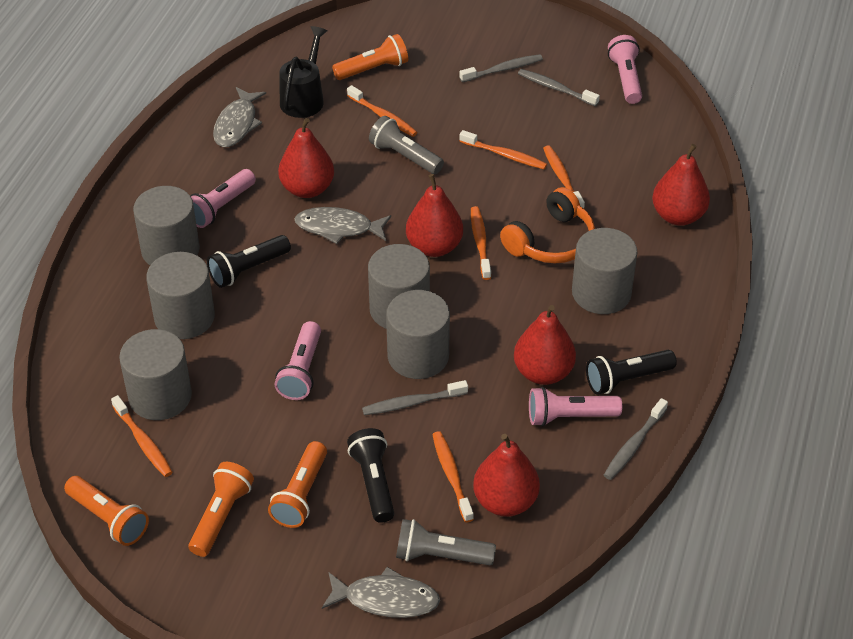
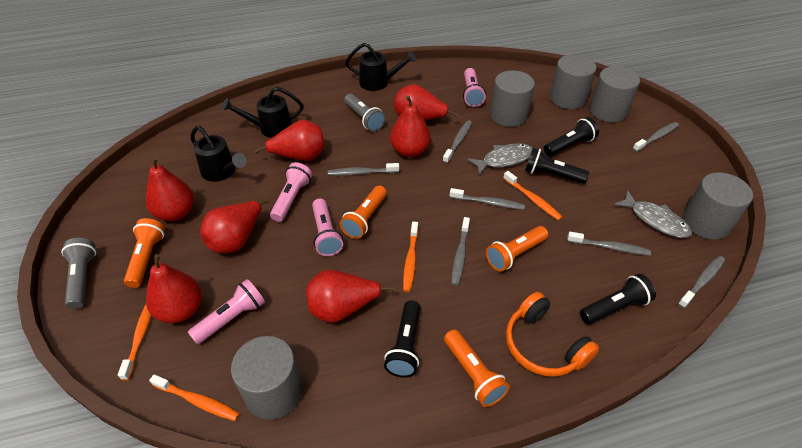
black flashlight: [207,235,291,288] [347,428,394,523] [586,350,677,395] = 3 -> [384,300,421,378] [525,148,590,184] [544,117,599,157] [580,274,656,324] = 4
black watering can: [280,26,327,118] = 1 -> [191,126,247,182] [222,87,304,138] [345,43,416,91] = 3
grey cylinder: [119,329,192,420] [133,186,200,265] [146,252,215,339] [368,244,430,329] [386,290,450,379] [572,228,637,314] = 6 -> [231,336,303,419] [490,70,535,127] [550,55,597,109] [589,66,640,122] [683,172,753,240] = 5
grey fish: [213,87,266,147] [294,207,391,244] [322,567,440,618] = 3 -> [467,143,533,175] [614,190,692,238] = 2
grey toothbrush: [362,380,468,415] [459,54,543,82] [518,69,600,106] [604,398,668,480] = 4 -> [328,163,399,176] [443,120,472,163] [450,188,525,210] [451,217,470,286] [567,232,651,256] [633,122,679,152] [678,256,725,308] = 7
orange toothbrush: [111,395,173,477] [347,85,418,137] [432,431,474,522] [459,130,547,169] [471,206,491,280] [543,145,585,209] = 6 -> [118,304,152,380] [149,374,240,421] [403,222,418,292] [503,171,562,220] = 4
red pear: [278,118,334,198] [406,174,463,257] [473,434,540,517] [514,305,576,385] [652,144,710,226] = 5 -> [146,157,194,221] [146,254,202,323] [200,199,269,253] [255,120,325,161] [306,270,395,323] [390,96,431,157] [394,84,458,121] = 7

